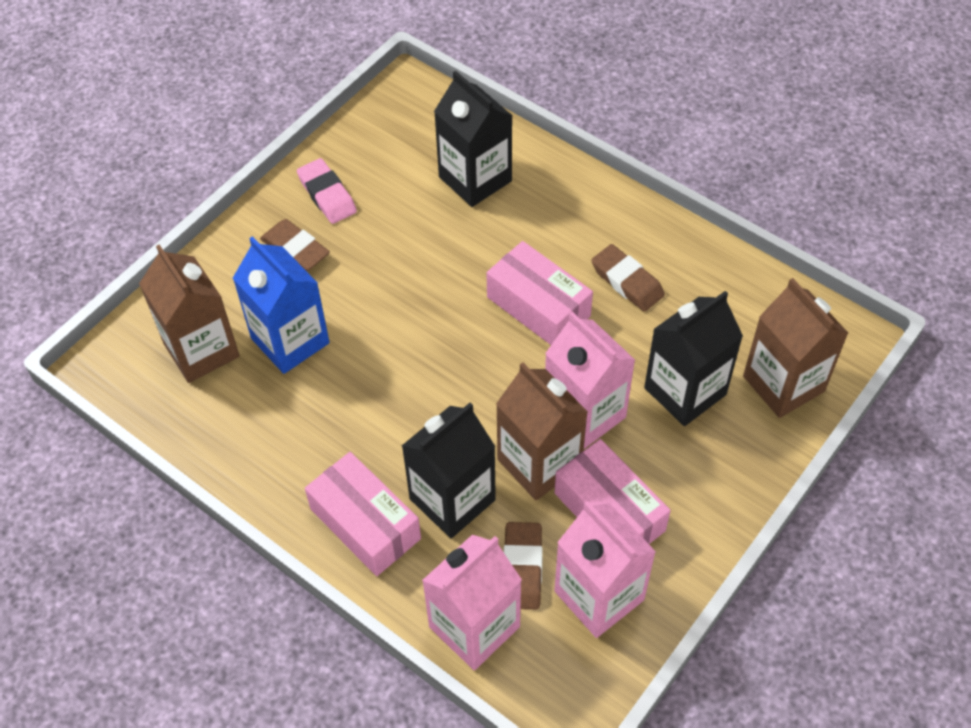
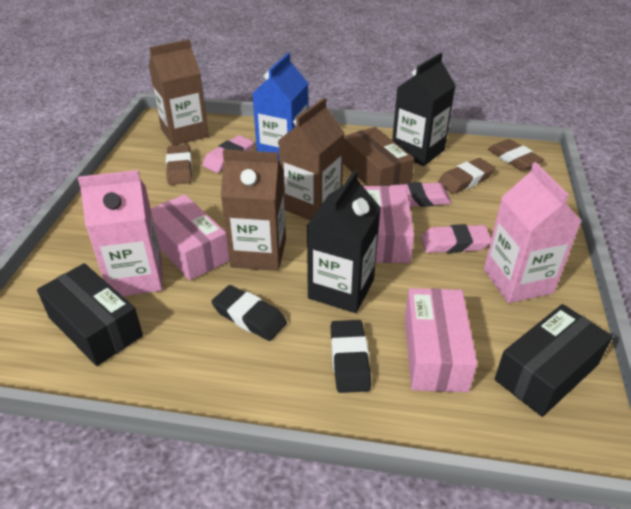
black box: none = 0 -> [37,263,143,366] [495,304,613,417] = 2
black carton: [402,403,496,538] [434,70,513,207] [644,291,743,426] = 3 -> [307,170,381,313] [392,53,456,166] = 2
black eraser: none = 0 -> [211,285,287,341] [331,320,371,393] = 2
brown box: none = 0 -> [343,127,414,186] = 1
pink carton: [422,535,522,670] [545,312,635,449] [554,501,656,638] = 3 -> [78,170,162,296] [484,162,581,303] = 2
pink eraser: [297,158,357,224] = 1 -> [202,135,254,173] [390,182,452,207] [421,224,491,253] = 3

